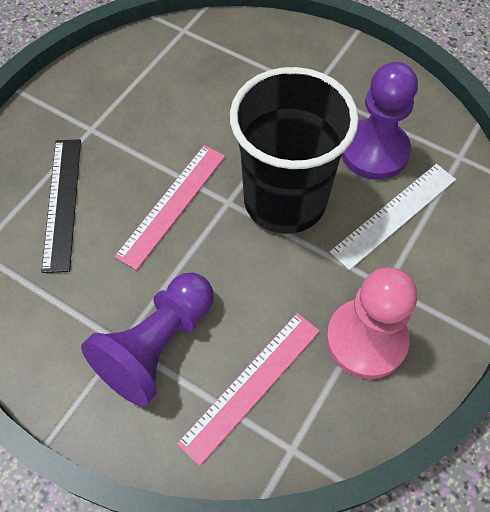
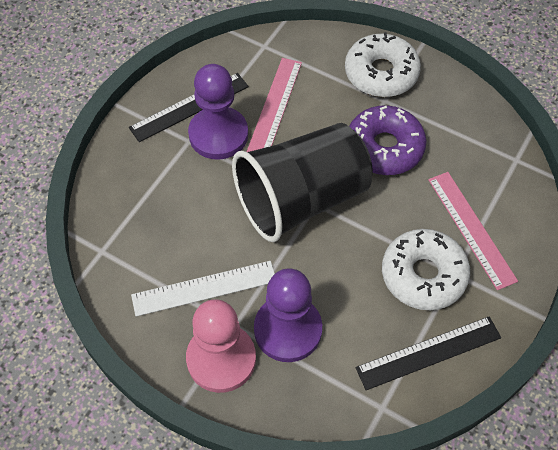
black ruler: [41,139,81,273] = 1 -> [129,73,249,142] [355,316,501,390] = 2
purple donut: none = 0 -> [349,105,427,175] = 1
white donut: none = 0 -> [345,32,421,97] [382,229,470,310] = 2

